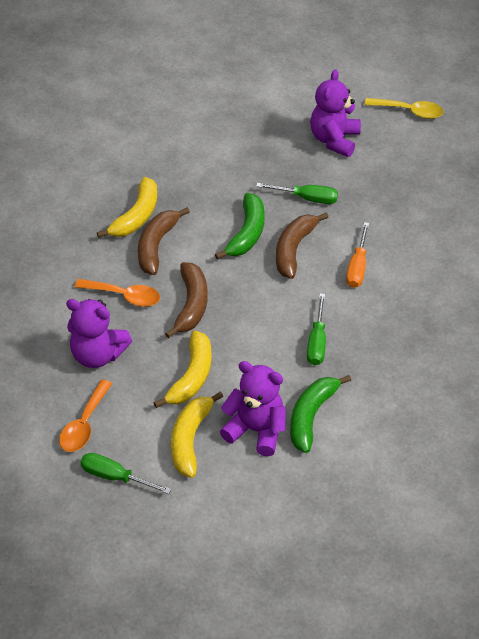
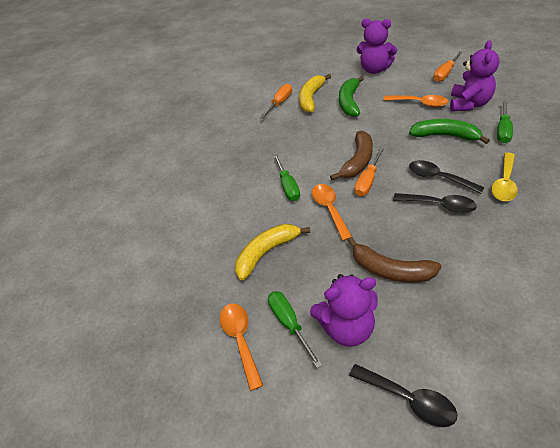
black spoon: none = 0 -> [349,364,457,427] [393,193,477,214] [409,160,485,194] = 3
brown banana: [138,207,190,275] [165,262,208,339] [276,212,328,279] = 3 -> [330,131,373,180] [347,237,442,283] = 2
orange screwdriver: [346,222,369,288] = 1 -> [260,84,292,119] [354,147,384,196] [434,51,463,82] = 3
orange spoon: [59,379,112,452] [74,279,160,307] = 2 -> [220,303,263,391] [312,184,352,241] [384,95,448,107] = 3
yellow banana: [97,177,157,238] [153,330,212,408] [171,392,223,478] = 3 -> [235,224,310,281] [299,74,331,113] = 2

